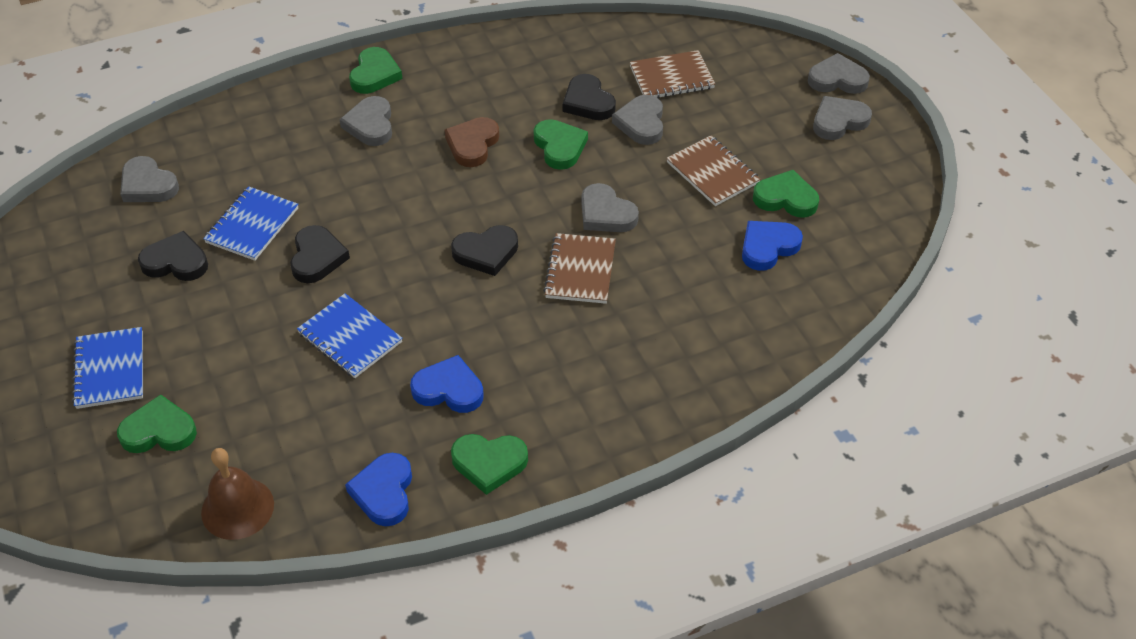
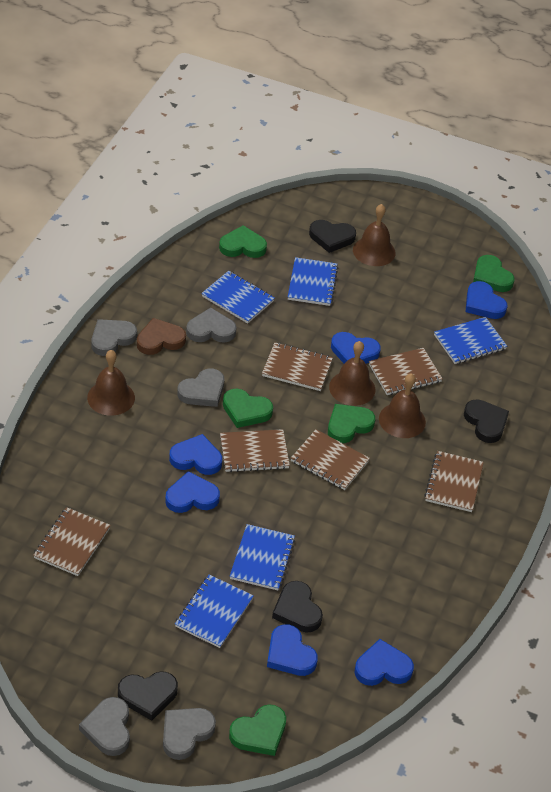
blue heart: [345,453,412,526] [410,355,484,413] [742,221,803,271] = 3 -> [165,471,220,513] [169,434,222,475] [267,624,318,676] [331,332,381,364] [355,639,414,686] [466,281,508,319] = 6
blue notebook: [72,327,143,409] [203,186,298,261] [297,293,402,378] = 3 -> [175,575,254,648] [201,271,275,324] [230,524,295,590] [288,257,338,306] [434,317,507,364] = 5
brown bell: [201,448,274,540] = 1 -> [87,350,135,416] [329,341,375,406] [353,204,396,266] [379,373,426,438] = 4
brown notebook: [543,233,616,304] [630,50,715,98] [666,135,760,206] = 3 -> [33,507,111,576] [220,429,290,472] [262,342,333,391] [291,429,370,490] [369,348,443,395] [424,451,484,512] = 6
grey heart: [120,156,179,202] [339,96,392,146] [582,183,639,232] [612,95,663,145] [808,53,870,94] [813,96,872,140] = 6 -> [79,697,130,756] [91,319,137,356] [163,708,216,760] [177,368,224,407] [186,308,236,343] = 5

